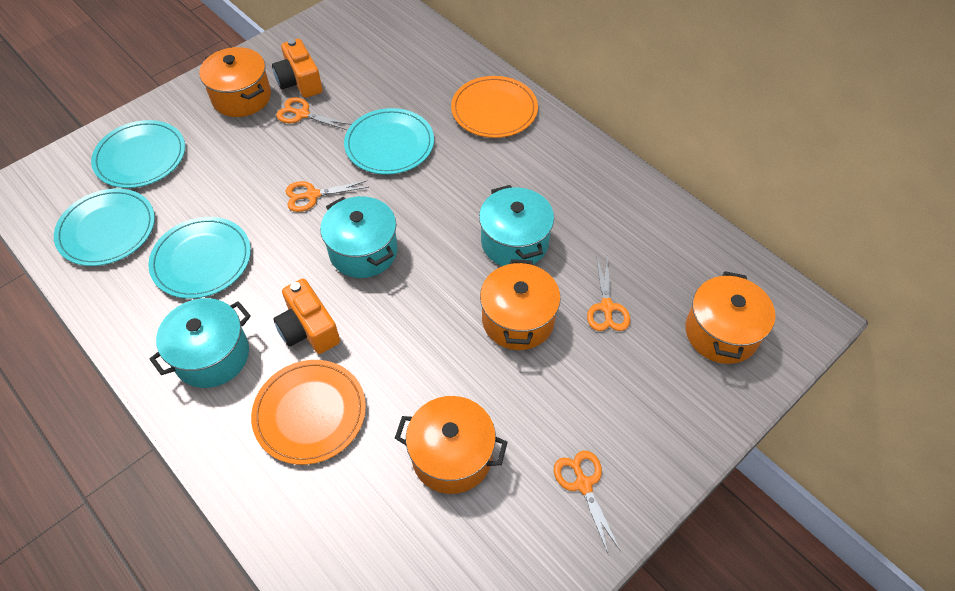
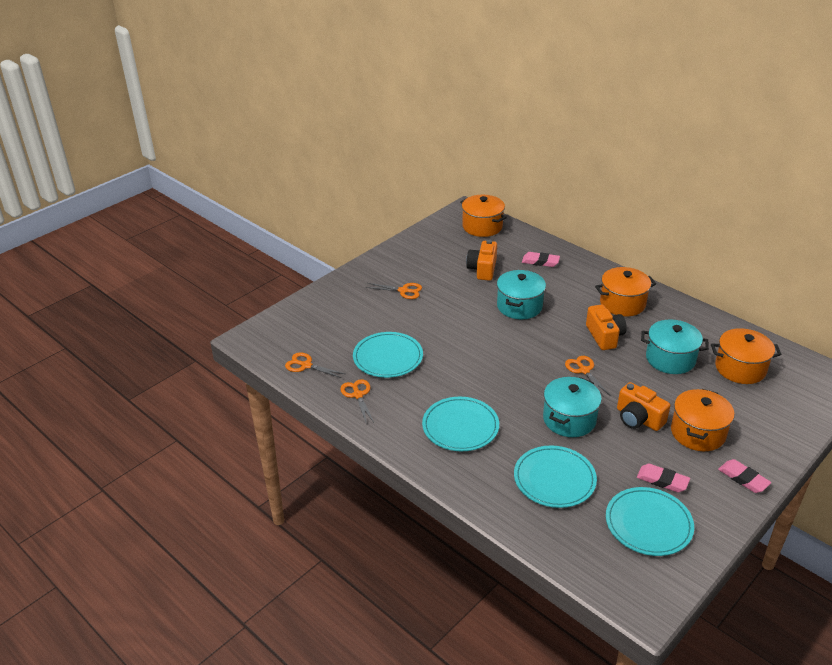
orange camera: [272,39,323,98] [273,279,340,354] = 2 -> [466,240,497,281] [586,305,627,350] [617,382,671,431] = 3
orange plate: [251,360,366,465] [451,76,538,138] = 2 -> none = 0
pink eraser: none = 0 -> [522,252,560,267] [637,463,690,492] [718,459,772,493] = 3

